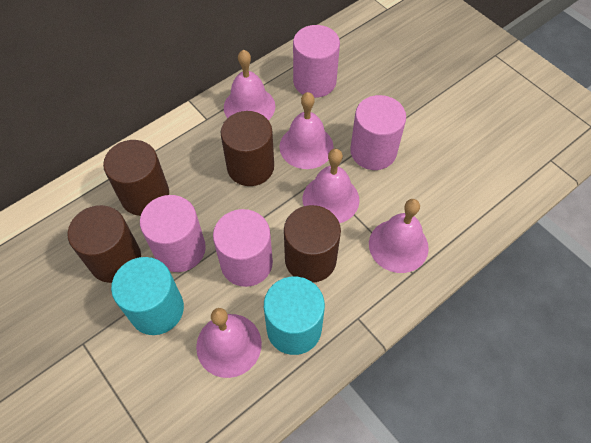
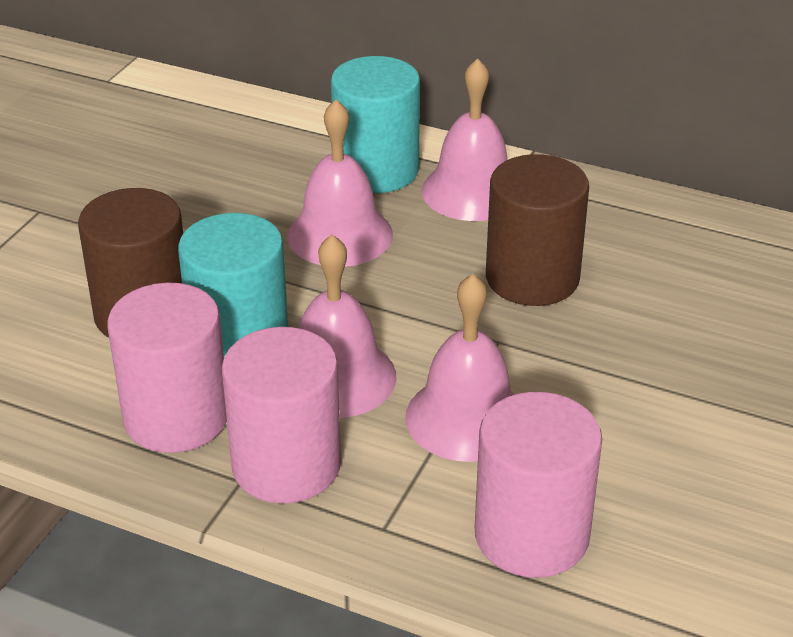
brown cylinder: [67,205,141,283] [103,140,169,216] [221,111,274,186] [284,205,341,282] = 4 -> [78,188,183,338] [486,154,589,306] = 2
pink bell: [196,308,262,378] [224,50,275,120] [279,92,334,169] [302,149,359,223] [369,199,429,273] = 5 -> [287,99,393,267] [298,234,397,418] [405,274,515,462] [422,58,508,221] = 4
pink cylinder: [140,195,206,272] [213,209,273,287] [293,25,340,98] [350,95,406,170] = 4 -> [107,283,227,453] [221,327,341,503] [475,392,602,578] = 3

